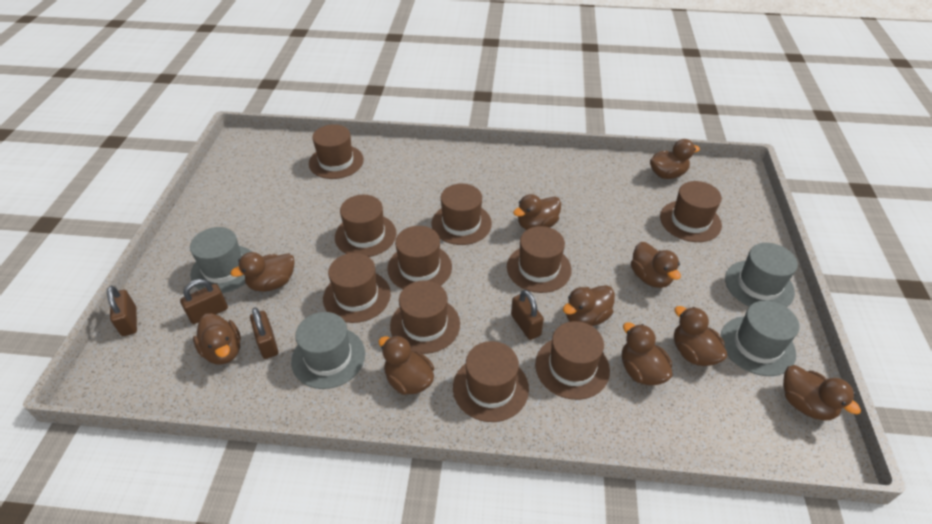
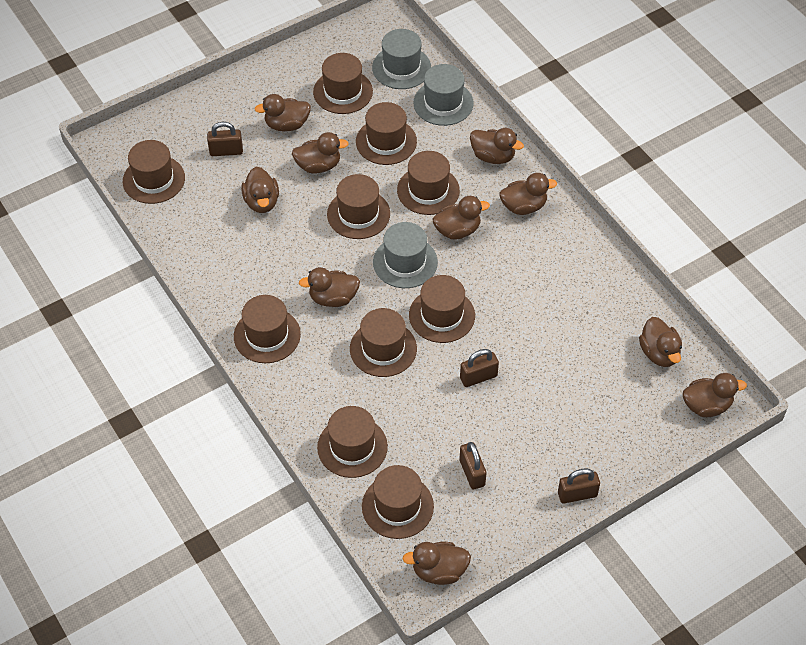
grey hat: [190,227,252,293] [291,312,365,389] [721,301,800,376] [725,243,798,307] = 4 -> [372,29,431,89] [373,222,438,288] [413,64,473,126] = 3

